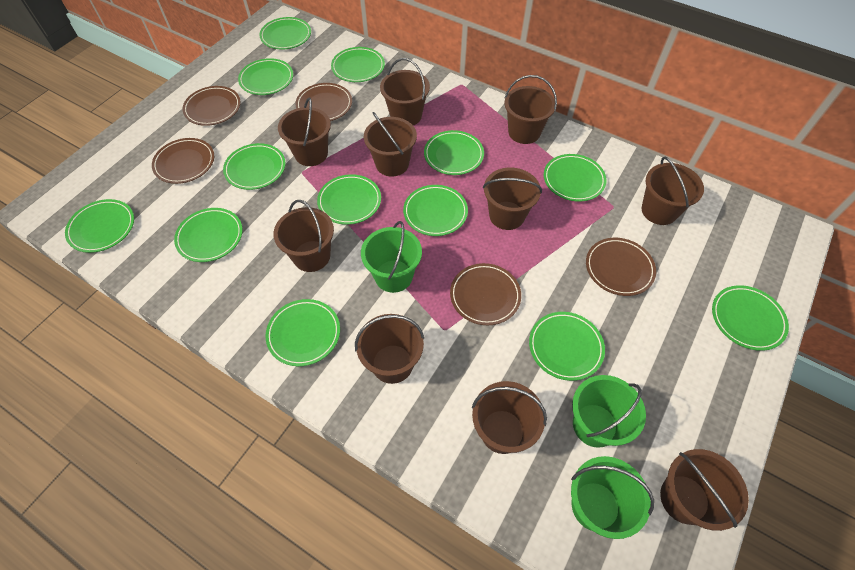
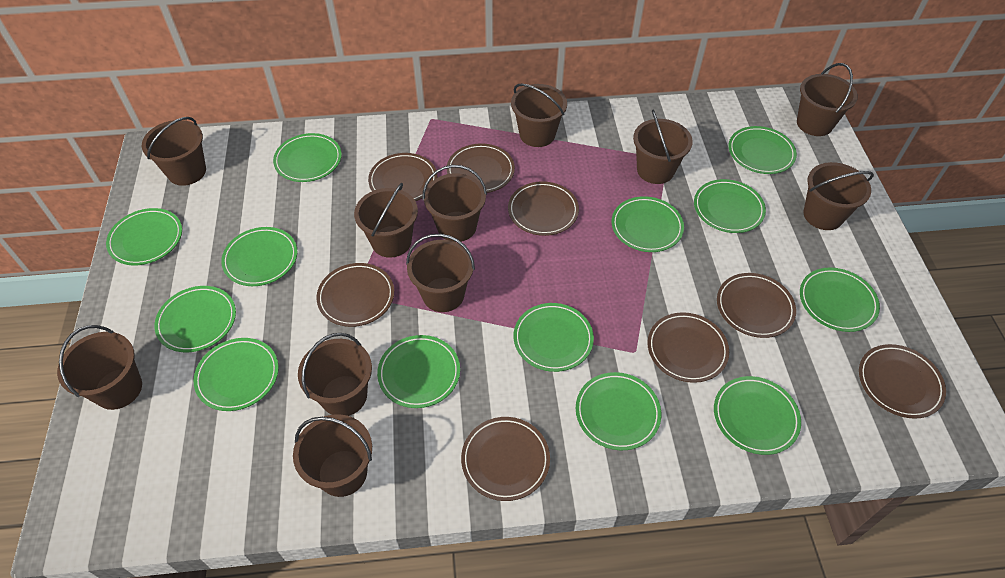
brown bucket: [274,200,334,272] [278,97,331,166] [355,314,424,384] [364,112,417,177] [380,58,430,125] [472,381,547,454] [483,167,542,230] [505,75,557,144] [642,157,704,225] [660,449,749,531] = 10 -> [57,325,142,410] [142,117,206,186] [293,414,372,497] [298,333,372,416] [354,183,418,258] [406,234,475,312] [423,165,487,242] [511,84,567,147] [633,110,693,184] [797,63,858,136] [803,162,874,230] = 11
brown plate: [152,138,214,184] [182,86,241,126] [295,83,352,121] [450,263,521,325] [586,238,656,296] = 5 -> [316,263,394,327] [368,153,437,201] [447,143,515,193] [461,417,550,501] [508,181,579,236] [648,312,729,383] [717,273,796,338] [859,344,946,419] = 8
green bucket: [361,221,422,293] [571,456,654,539] [572,375,646,448] = 3 -> none = 0

